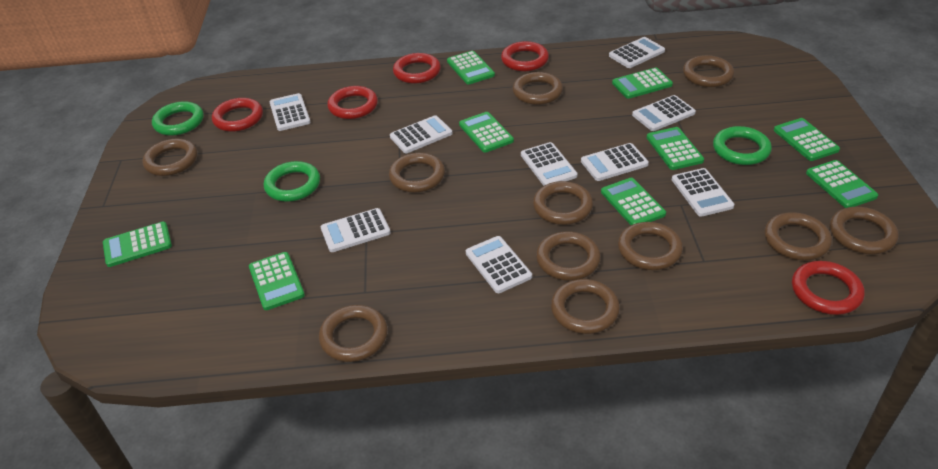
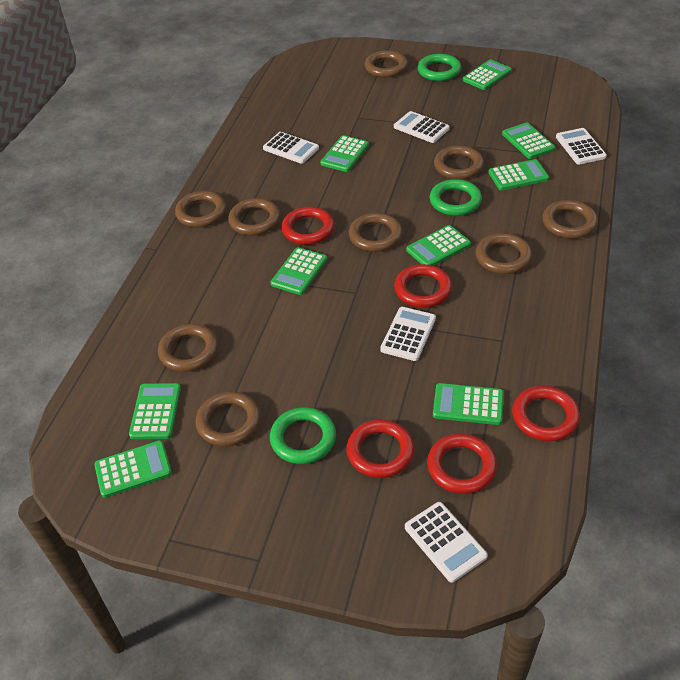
brown ring: [142,139,198,176] [319,305,388,362] [389,153,445,193] [513,72,563,105] [533,181,593,225] [536,232,601,281] [551,279,620,334] [618,222,683,270] [683,55,734,87] [764,212,832,260] [830,207,899,254] = 11 -> [158,324,218,372] [175,191,227,227] [195,392,261,446] [228,198,280,236] [349,213,403,252] [365,50,408,78] [434,145,484,180] [476,233,532,274] [542,200,598,239] = 9
white calculator: [269,93,310,131] [321,208,390,252] [390,115,452,153] [466,236,532,293] [521,142,578,186] [581,143,649,181] [609,37,665,68] [632,95,696,131] [672,168,734,217] = 9 -> [263,132,319,164] [380,307,436,361] [394,111,450,143] [405,502,488,583] [556,128,607,165] = 5

